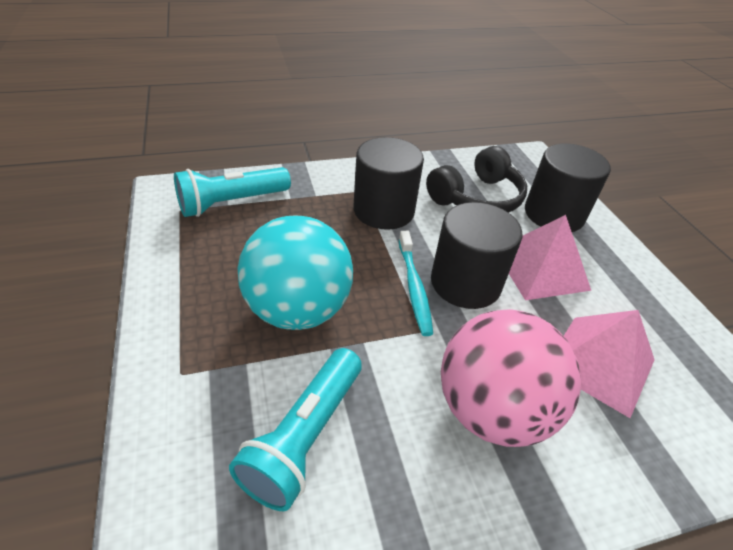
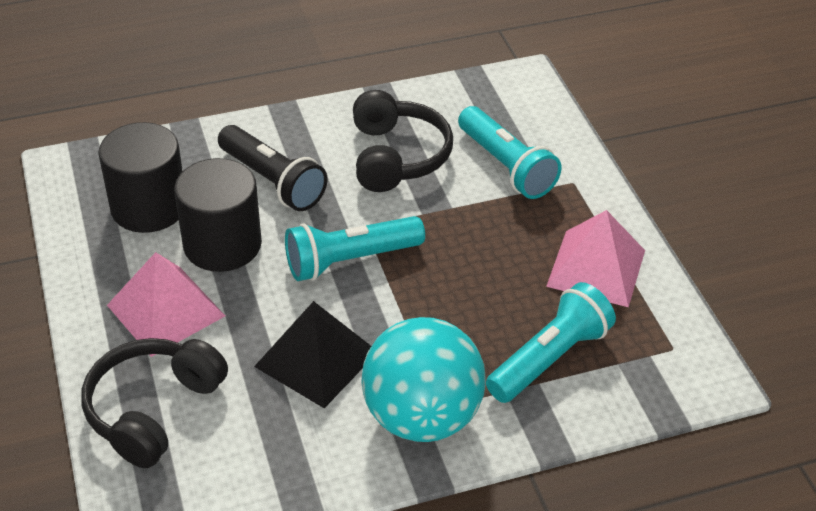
black cylinder: [353,137,424,230] [431,202,523,309] [525,143,611,232] = 3 -> [98,122,183,233] [174,158,262,272] = 2
black flashlight: none = 0 -> [218,125,327,211] = 1
black headphones: [426,146,527,213] = 1 -> [81,338,228,468] [353,90,453,192] = 2
black pyramid: none = 0 -> [254,301,371,408] = 1
pink ball: [441,309,581,447] = 1 -> none = 0
turquoise flashlight: [174,167,291,217] [229,348,362,511] = 2 -> [285,216,425,281] [458,106,562,199] [486,282,616,403] = 3
turquoise toothbrush: [399,231,433,336] = 1 -> none = 0

